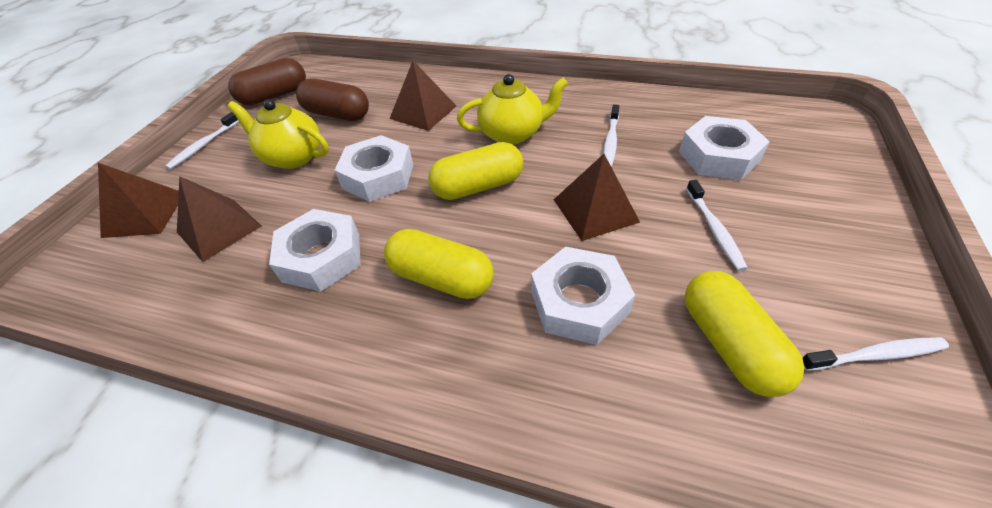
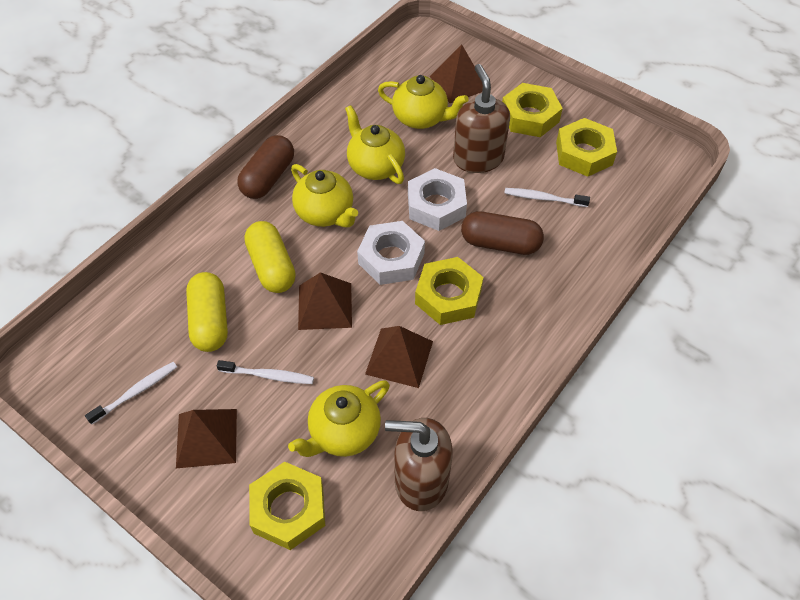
brown soap dispenser: none = 0 -> [385,418,453,511] [453,64,510,173] = 2
white nut: [269,209,361,292] [335,135,413,202] [531,247,635,345] [679,116,770,180] = 4 -> [357,221,425,285] [408,168,467,231] = 2
white toothbrush: [165,112,239,169] [603,104,620,167] [686,180,748,271] [803,337,949,371] = 4 -> [85,362,177,424] [217,360,314,384] [504,188,590,207] = 3
yellow capsule: [384,229,494,299] [428,142,523,200] [685,271,804,397] = 3 -> [186,272,228,352] [244,221,296,293] = 2
yellow nut: none = 0 -> [249,462,325,550] [415,257,484,325] [502,83,563,137] [556,118,617,177] = 4
yellow teapot: [227,99,329,169] [457,74,568,145] = 2 -> [288,380,390,457] [291,164,358,228] [345,105,405,184] [378,75,468,129] = 4

